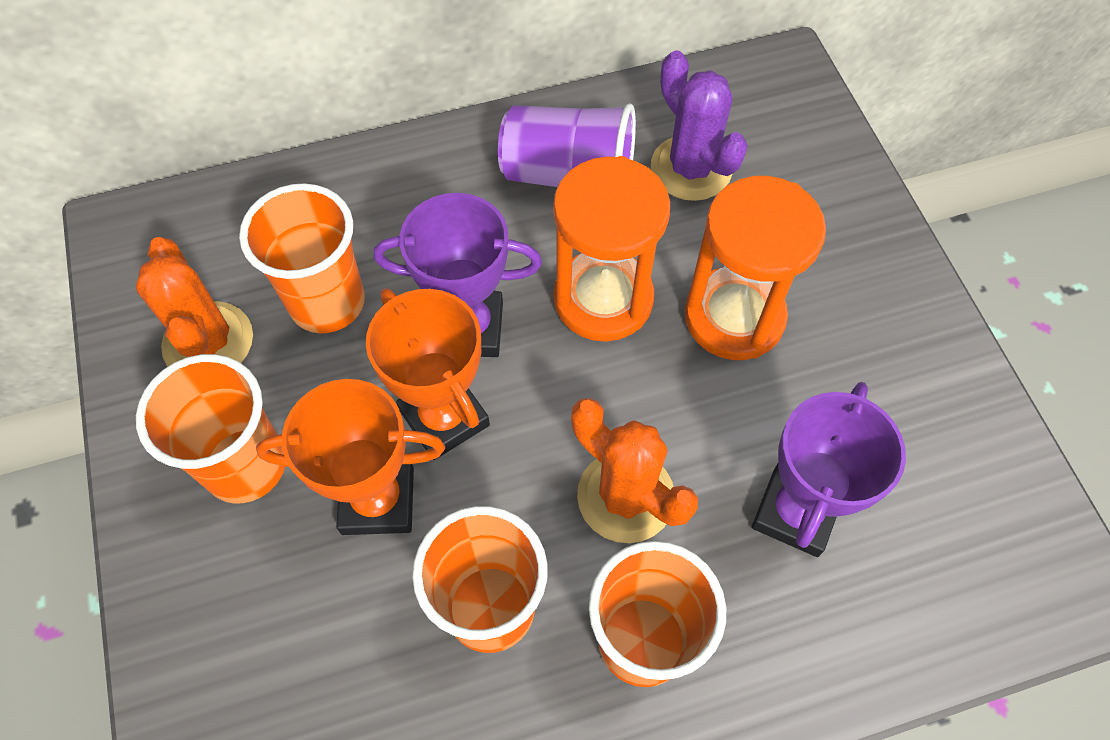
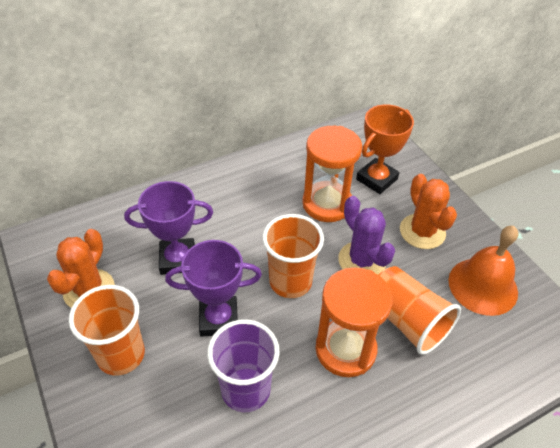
orange bell: none = 0 -> [448,226,518,316] = 1
orange cup: [136,354,285,503] [239,183,365,333] [412,506,548,653] [589,541,726,687] = 4 -> [69,285,145,376] [262,214,324,298] [378,266,461,355] = 3
orange trophy: [256,379,445,535] [366,288,490,460] = 2 -> [356,104,414,194] = 1

